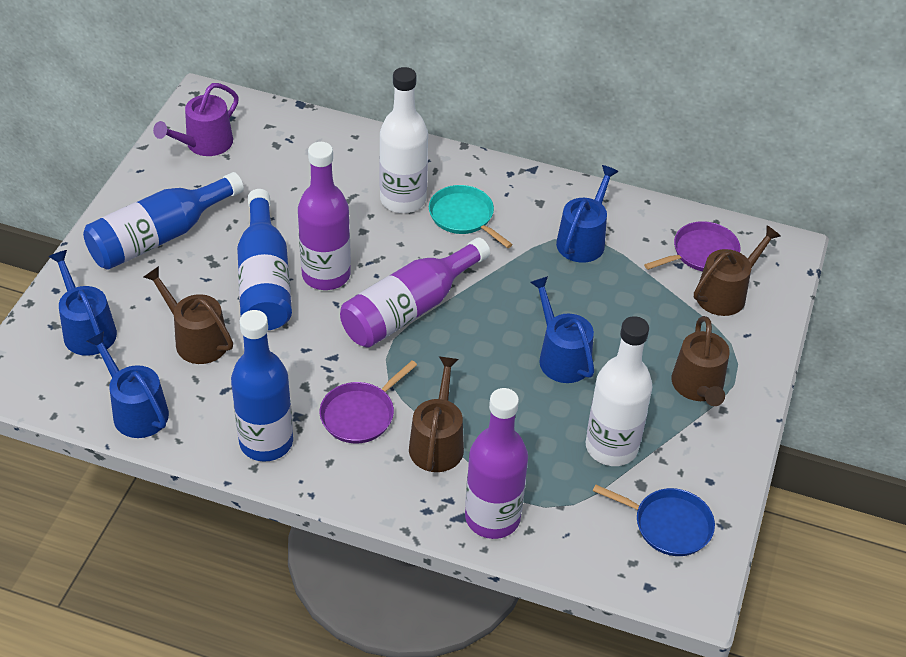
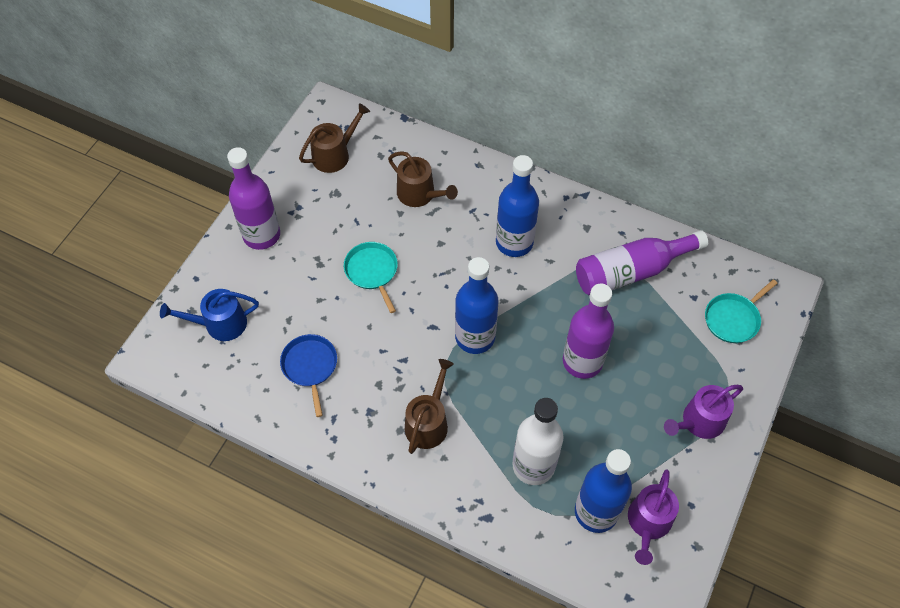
blue watering can: [48,250,117,356] [87,331,169,438] [530,276,594,383] [556,165,619,263] = 4 -> [160,289,259,341] = 1
brown watering can: [144,266,233,364] [409,356,464,472] [671,316,730,406] [694,225,781,316] = 4 -> [299,103,370,173] [388,151,458,207] [405,359,454,454] = 3
purple pan: [319,361,417,443] [644,221,740,271] = 2 -> none = 0
purple watering can: [153,83,239,156] = 1 -> [628,469,679,565] [664,385,743,439] = 2
turquoise pan: [429,185,513,248] = 1 -> [344,242,398,313] [705,279,778,343] = 2
white bottle: [379,67,428,213] [586,316,653,466] = 2 -> [512,398,563,485] = 1

